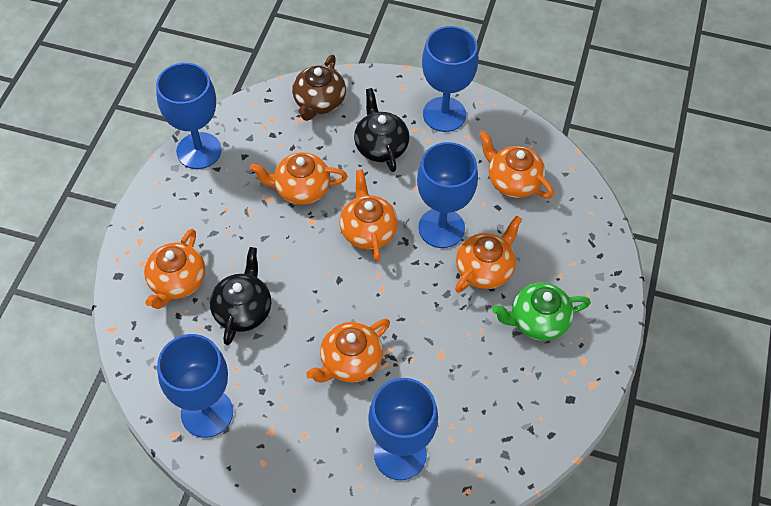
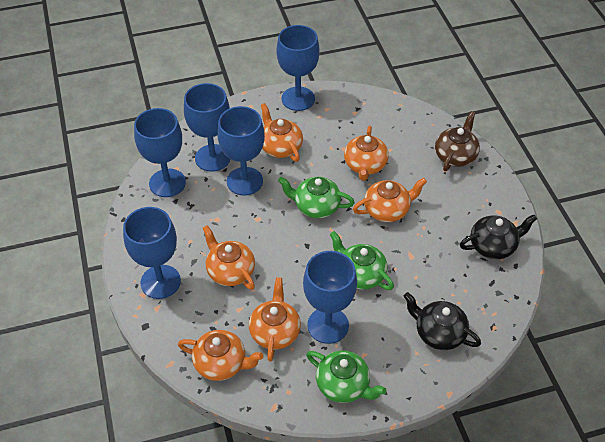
blue goblet: [156,63,222,169] [157,334,233,438] [368,378,438,480] [417,142,478,248] [422,26,479,132] = 5 -> [123,207,181,299] [134,108,186,197] [184,83,230,172] [217,106,265,196] [277,25,319,111] [303,251,357,344] = 6
green teapot: [492,282,591,341] = 1 -> [278,177,355,218] [306,350,387,403] [330,231,394,290] = 3

